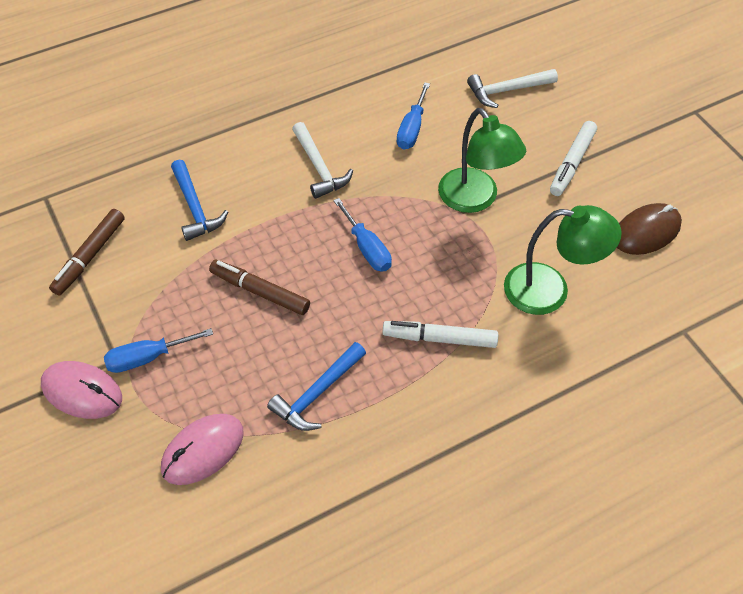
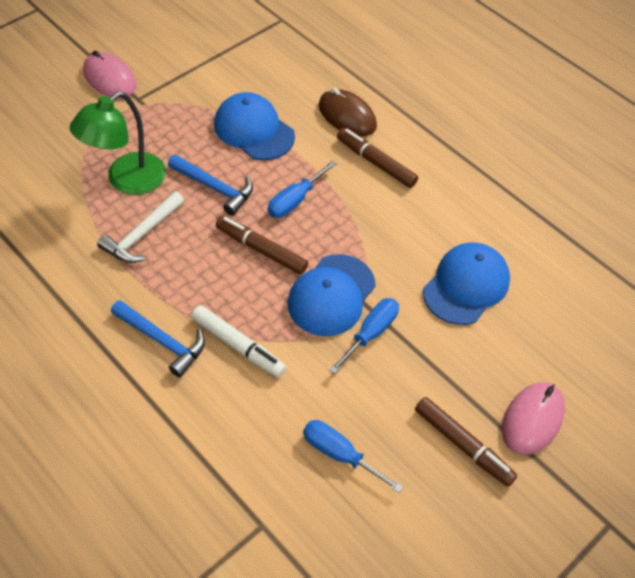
blue cap: none = 0 -> [214,92,295,160] [288,254,376,336] [423,242,510,325] = 3
brown marker: [49,209,125,295] [209,260,310,315] = 2 -> [216,216,308,275] [337,128,418,188] [415,397,517,487] = 3
green lamp: [438,108,526,213] [504,205,622,315] = 2 -> [70,92,166,195] = 1
white hammer: [292,122,353,199] [467,69,558,108] = 2 -> [97,191,184,263] = 1
white marker: [382,321,498,348] [550,121,597,196] = 2 -> [191,305,286,377] = 1

